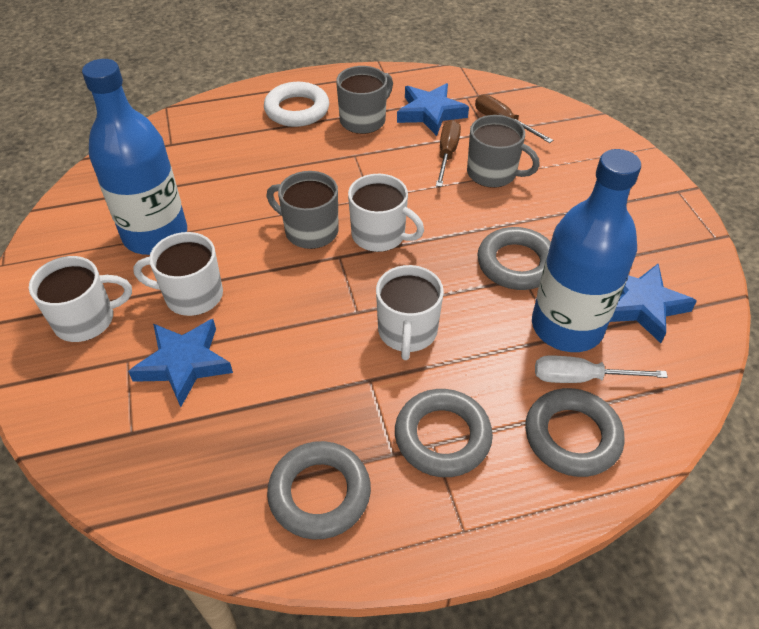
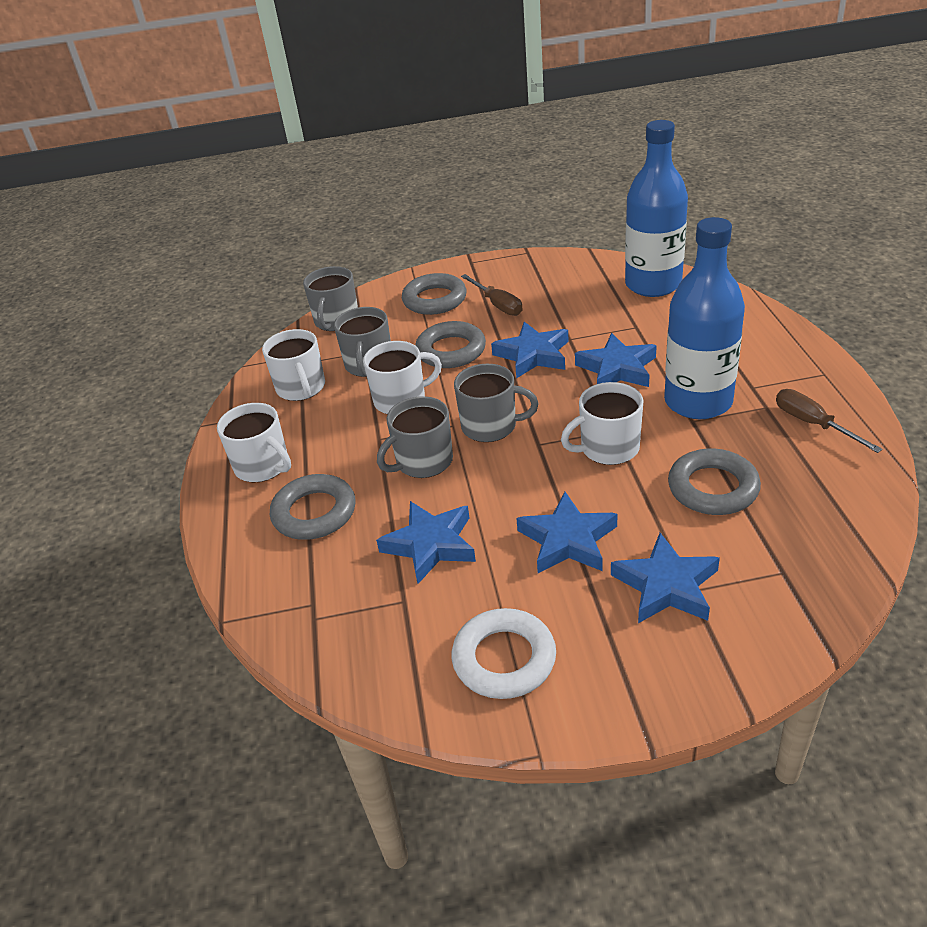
blue star: [128,319,233,407] [397,83,469,136] [610,263,697,343] = 3 -> [376,501,476,584] [491,322,569,378] [516,492,617,573] [575,333,657,387] [611,533,720,623] = 5
grey mug: [267,171,339,249] [336,66,393,134] [467,115,540,188] = 3 -> [303,266,358,331] [334,307,391,377] [377,396,453,478] [454,364,538,442] = 4
white screwdriver: [535,356,668,383] = 1 -> none = 0

